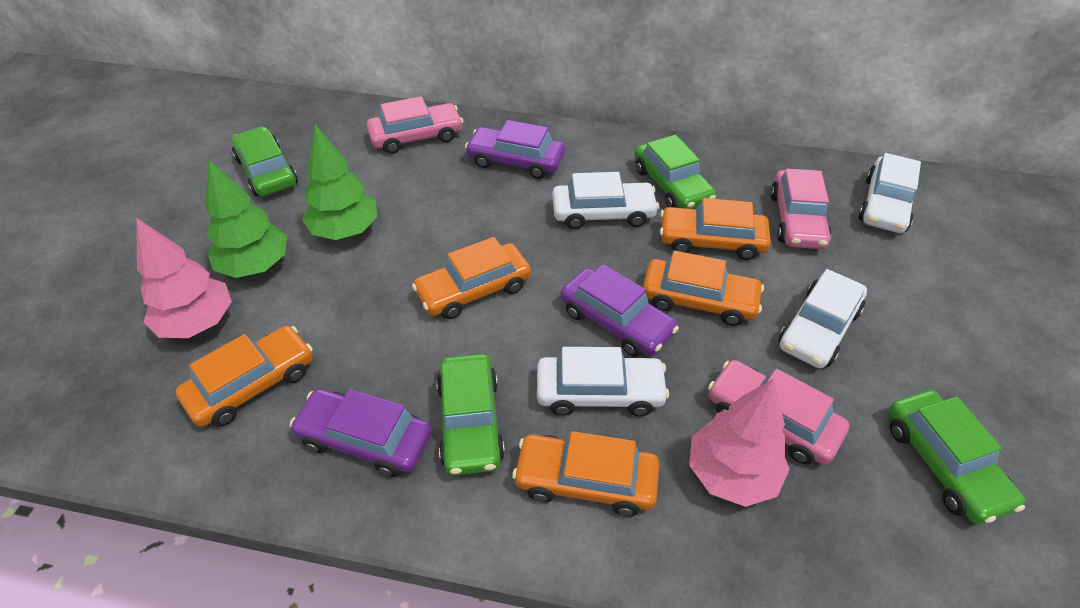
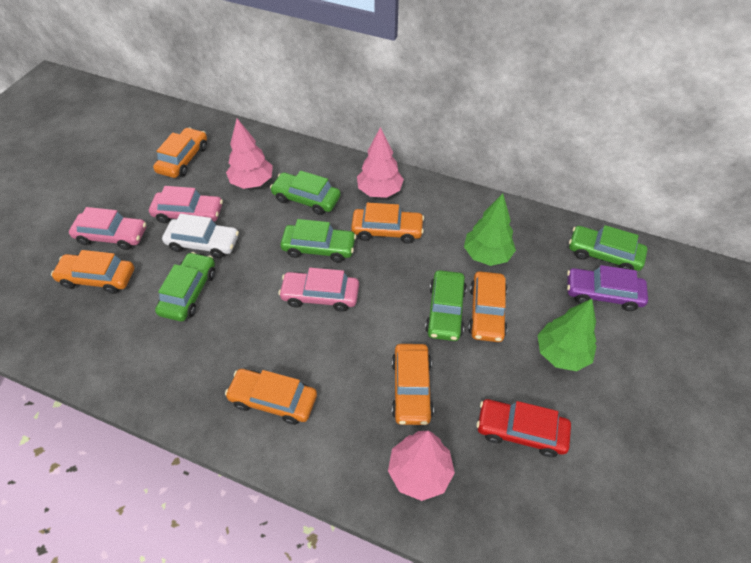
green car: [231,127,298,197] [436,354,505,476] [634,135,716,209] [889,390,1025,524] = 4 -> [155,252,215,321] [270,171,341,215] [280,219,356,262] [425,270,467,341] [569,225,647,271] = 5
orange car: [175,326,313,427] [412,237,531,319] [512,431,659,516] [643,251,764,326] [660,198,771,260] = 5 -> [51,250,134,294] [153,128,207,178] [225,369,317,425] [351,202,424,244] [392,344,434,425] [468,271,507,342] = 6
pink tree: [136,218,232,338] [689,378,790,507] = 2 -> [226,118,273,189] [357,127,404,198] [388,431,455,501] = 3
purple car: [290,389,432,477] [465,120,565,179] [560,264,679,357] = 3 -> [567,265,648,311] = 1
red car: none = 0 -> [477,399,571,457] = 1
white car: [537,347,669,416] [552,172,659,229] [779,269,867,368] [858,153,921,233] = 4 -> [162,214,239,258] = 1

